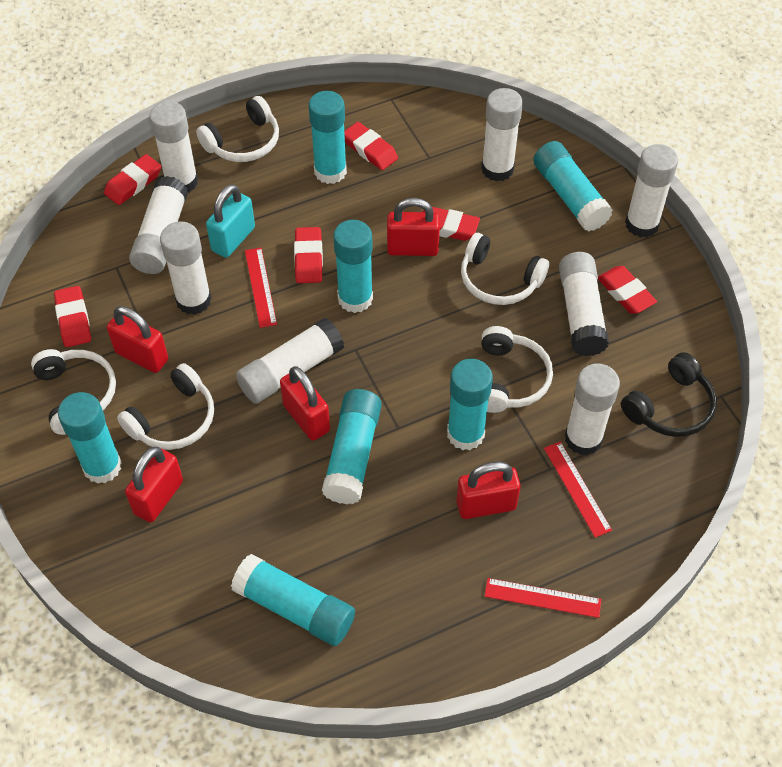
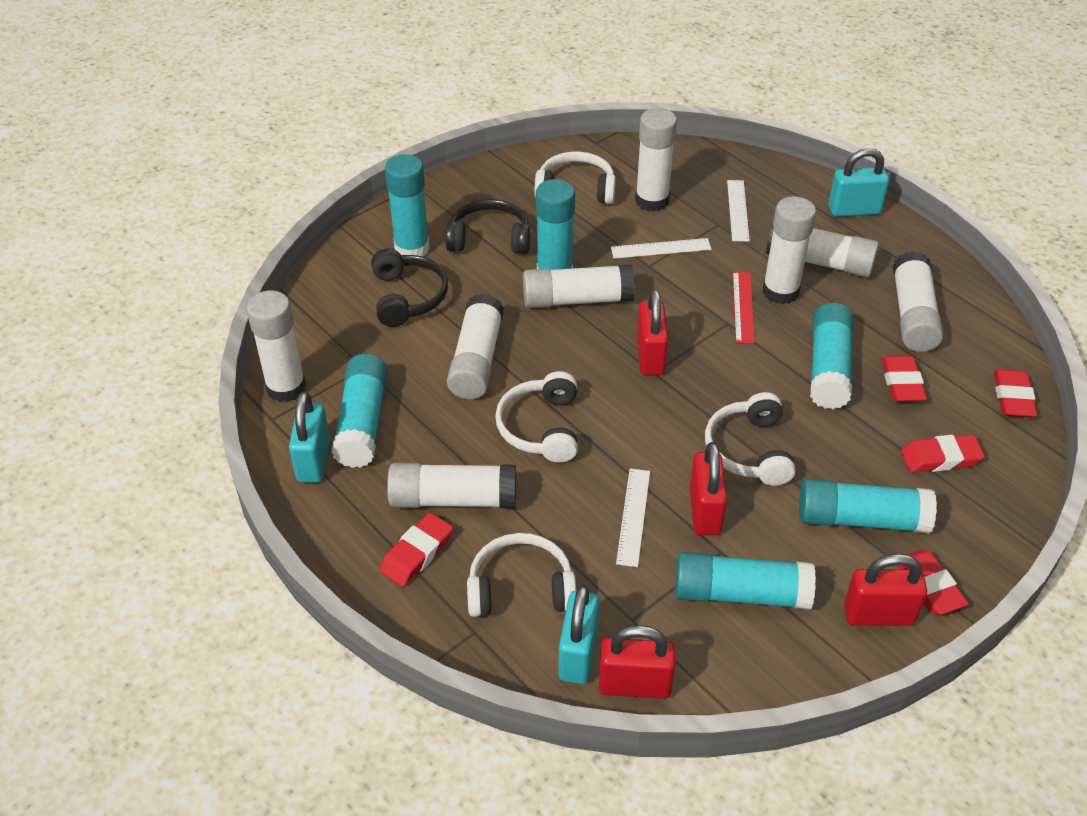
black headphones: [621,352,717,437] = 1 -> [371,249,448,327] [445,199,530,254] = 2
red eraser: [54,286,91,347] [104,154,161,205] [294,227,323,283] [344,122,398,170] [422,207,480,241] [598,266,657,314] = 6 -> [379,513,453,587] [881,356,927,402] [897,550,969,615] [901,435,985,472] [994,369,1037,417] = 5
red padlock: [107,306,168,373] [125,447,183,523] [280,366,330,441] [387,198,440,256] [456,461,521,519] = 5 -> [599,625,676,699] [637,289,668,375] [690,442,727,535] [844,554,927,626] = 4
red ruler: [245,248,277,328] [484,578,601,618] [544,442,612,538] = 3 -> [733,272,755,344] = 1
turquoise glue stick: [58,392,122,484] [231,554,355,646] [308,91,347,184] [322,389,382,504] [333,220,373,313] [447,359,493,450] [533,141,613,231] = 7 -> [331,354,388,468] [385,154,430,257] [536,179,575,270] [675,552,816,610] [799,479,937,533] [810,303,853,409] = 6
turquoise padlock: [206,184,255,258] = 1 -> [289,391,330,483] [558,585,600,684] [828,148,889,217] = 3
white headphones: [31,349,116,435] [117,363,214,450] [196,96,279,162] [461,233,549,305] [481,326,553,413] = 5 -> [467,533,577,617] [495,371,578,463] [535,151,616,204] [705,392,796,486] = 4
white ruler: none = 0 -> [611,238,711,259] [616,469,650,567] [727,180,750,242] = 3

